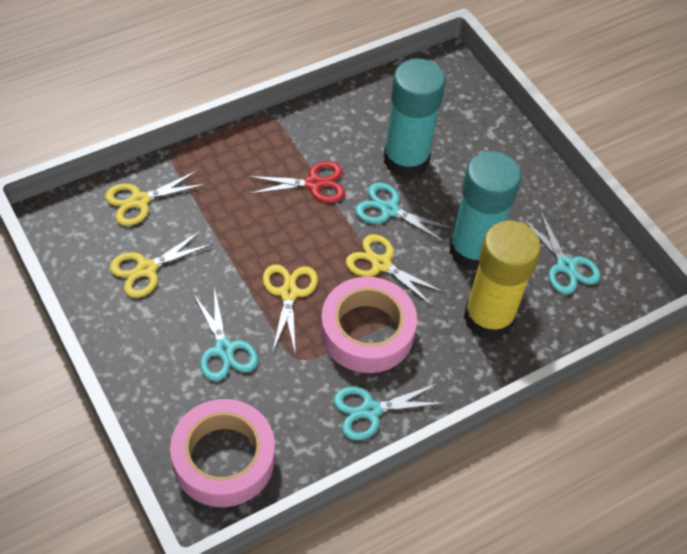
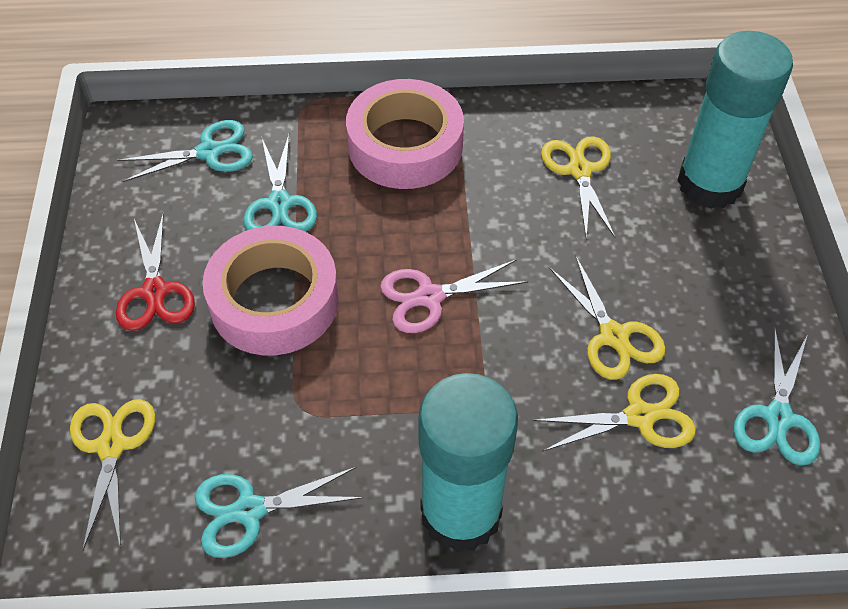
pink scissors: none = 0 -> [380,259,528,333] = 1
yellow glue stick: [464,220,541,340] = 1 -> none = 0

